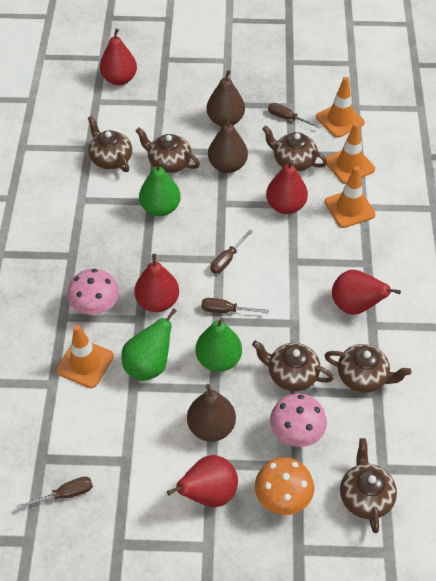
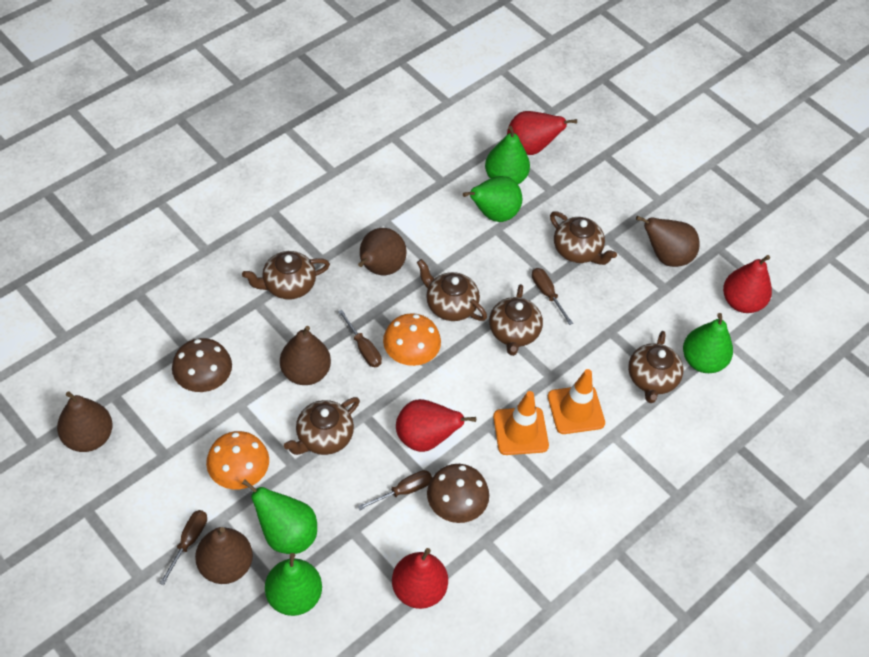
brown mushroom: none = 0 -> [172,338,232,392] [427,464,489,523] = 2
brown pear: [187,384,236,442] [207,70,245,126] [208,115,248,173] = 3 -> [57,391,113,452] [195,527,253,584] [280,326,331,385] [358,228,407,275] [636,216,699,267] = 5
green pear: [121,308,177,381] [139,160,181,216] [195,318,242,372] = 3 -> [242,480,317,554] [265,553,322,616] [463,176,522,222] [485,126,530,184] [683,313,733,373] = 5
orange mushroom: [255,457,314,515] = 1 -> [206,431,269,489] [383,313,441,366] = 2
orange traffic cone: [56,325,114,388] [316,77,365,137] [325,166,376,228] [326,123,375,184] = 4 -> [493,391,549,455] [548,369,605,434] = 2
pink mushroom: [67,269,119,316] [270,393,327,447] = 2 -> none = 0
red pear: [100,28,137,85] [134,254,179,312] [167,455,238,507] [266,160,308,214] [332,270,401,315] = 5 -> [392,548,448,609] [396,399,476,452] [507,111,577,155] [723,255,772,313] = 4

